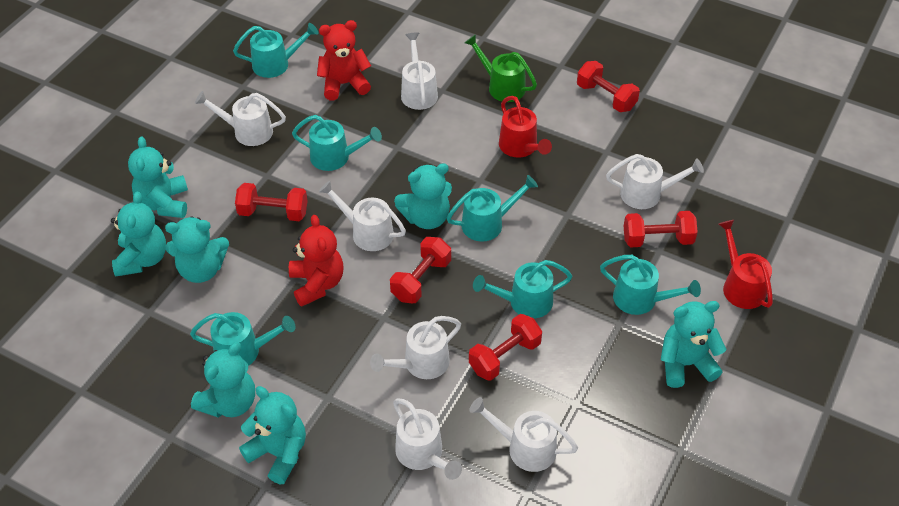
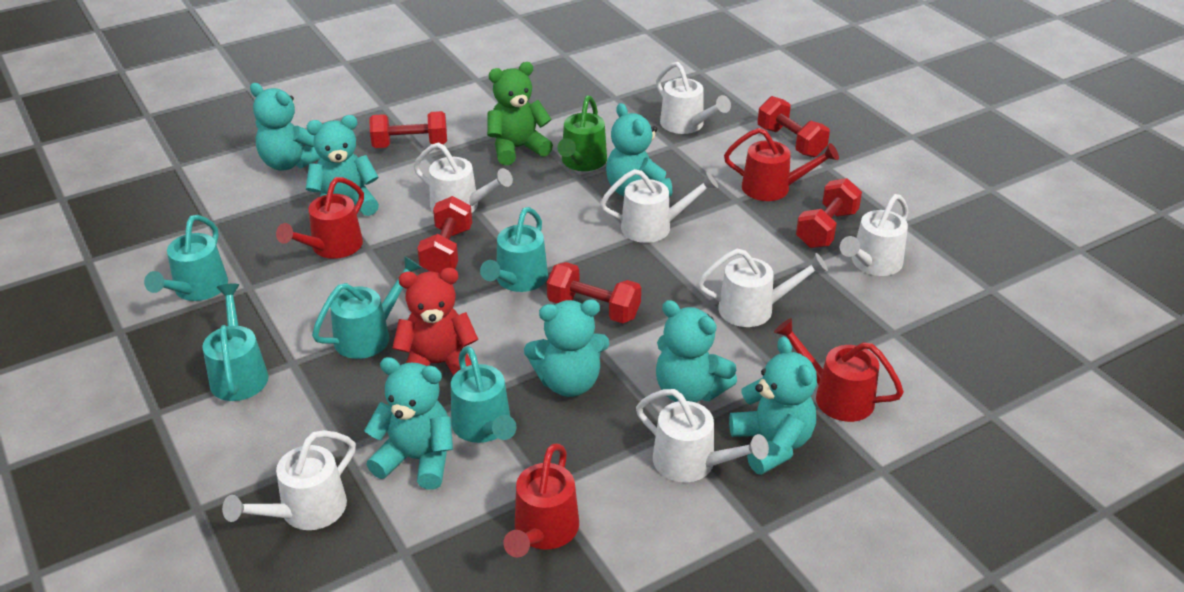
green teddy bear: none = 0 -> [487,62,553,165] = 1
red teddy bear: [289,215,344,307] [317,20,371,100] = 2 -> [392,268,478,376] = 1
red watering can: [499,96,552,158] [718,220,773,309] = 2 -> [276,177,364,259] [503,444,579,557] [724,128,839,201] [774,318,904,422] = 4
turquoise watering can: [190,312,295,366] [233,23,319,78] [292,115,382,171] [447,175,538,241] [473,260,572,318] [600,255,701,315] = 6 -> [144,215,228,301] [202,284,268,401] [312,256,422,359] [451,346,516,443] [480,207,548,292] = 5

